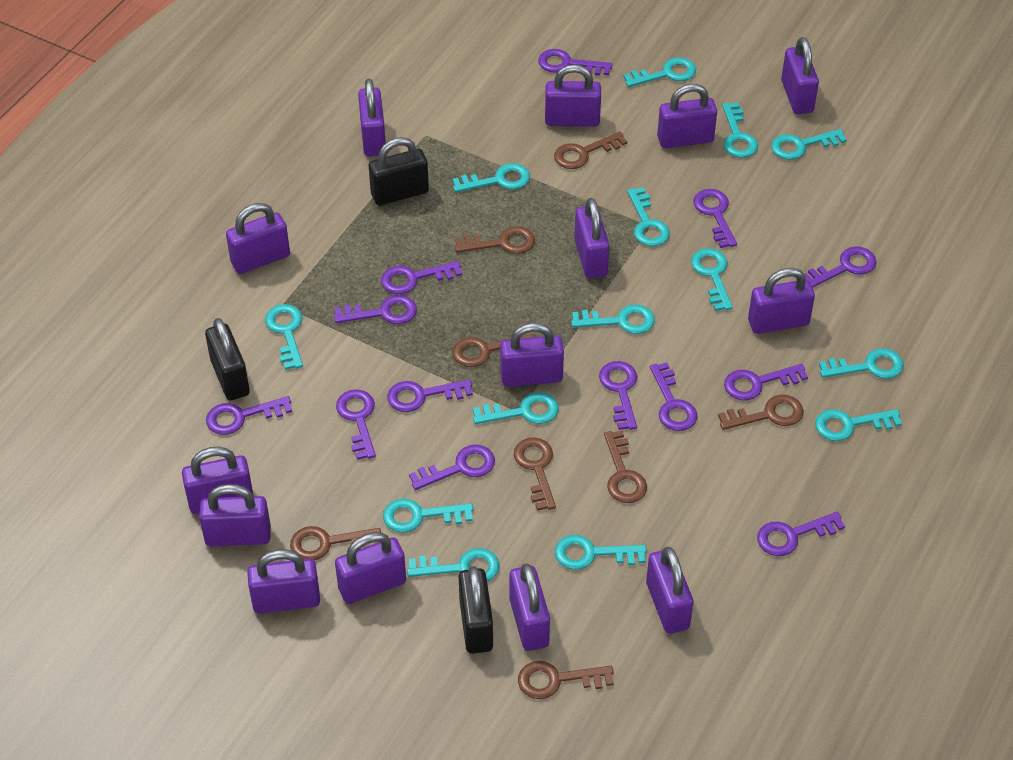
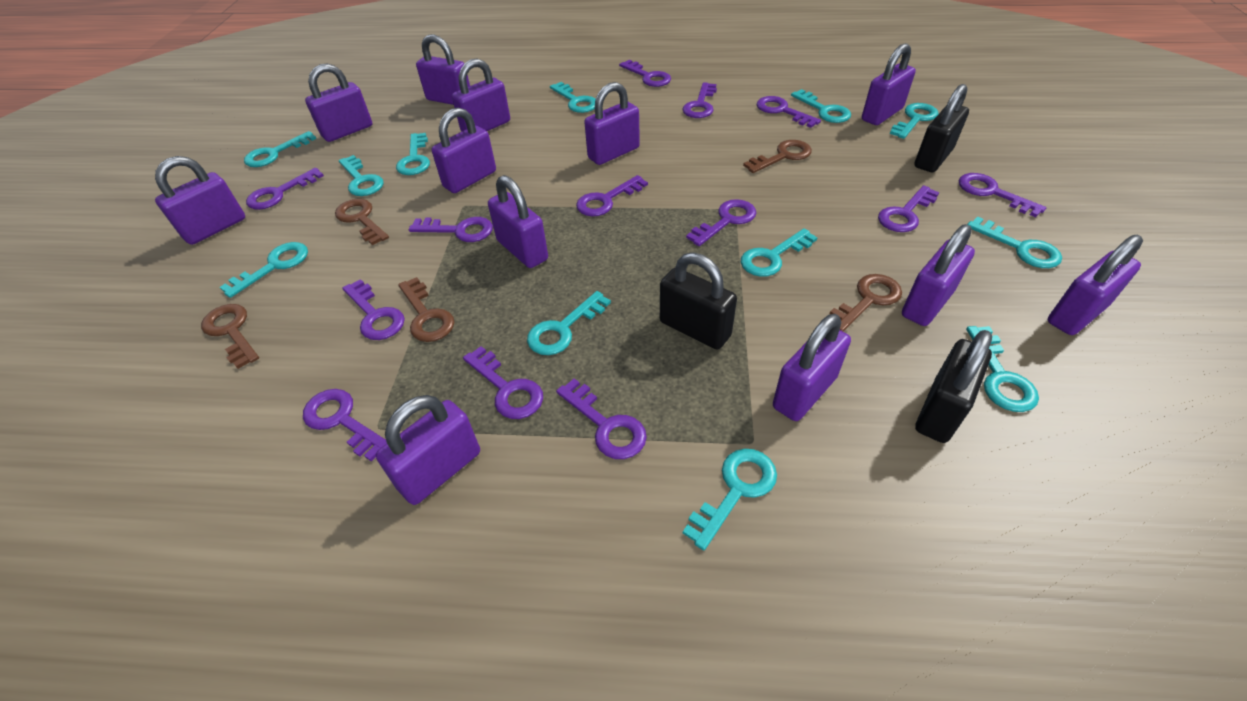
brown key: [290,526,381,560] [452,334,534,367] [455,226,535,254] [514,437,556,511] [518,661,614,699] [554,131,627,169] [604,430,647,503] [718,395,804,430] = 8 -> [201,304,259,369] [335,199,389,245] [398,277,454,342] [743,140,812,173] [830,274,902,331] = 5
purple padlock: [182,446,254,514] [199,484,271,546] [226,203,290,274] [247,549,320,614] [335,532,406,604] [358,78,386,157] [500,323,564,387] [509,564,550,651] [545,64,601,127] [574,198,609,279] [646,547,694,634] [657,84,717,148] [748,268,815,334] [781,37,819,114] = 14 -> [155,156,245,245] [305,64,372,142] [376,395,480,505] [416,34,470,105] [432,108,496,193] [452,58,510,132] [488,175,548,268] [584,82,640,165] [773,314,851,421] [862,43,916,125] [902,224,975,326] [1048,235,1143,335] = 12
turquoise key: [265,304,303,370] [383,498,473,533] [407,548,499,582] [452,163,530,192] [473,392,559,424] [555,535,647,570] [571,305,655,334] [623,57,696,87] [627,187,670,247] [691,248,733,311] [722,103,758,158] [771,129,847,160] [815,409,902,441] [819,348,904,379] = 14 -> [220,242,308,298] [244,131,316,167] [339,155,384,196] [396,133,430,175] [527,291,611,355] [550,82,596,113] [683,449,777,551] [741,228,818,277] [791,89,851,123] [890,103,938,139] [966,326,1039,412] [967,217,1062,268] = 12

